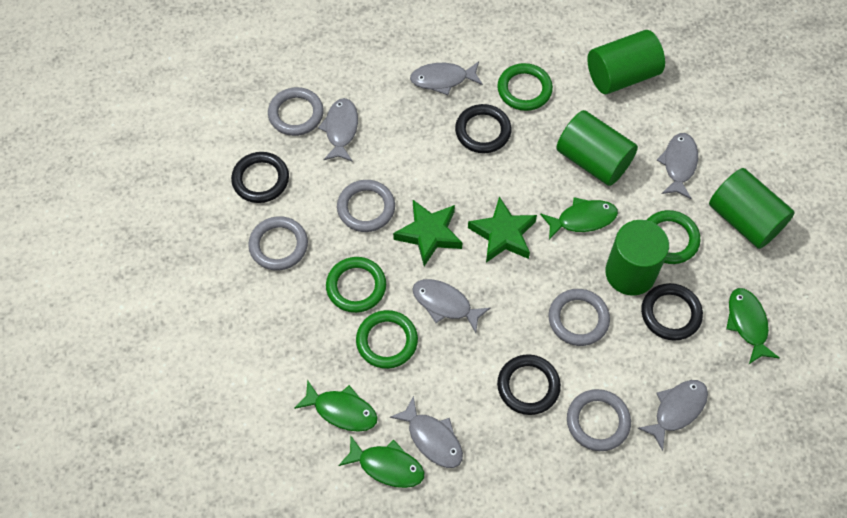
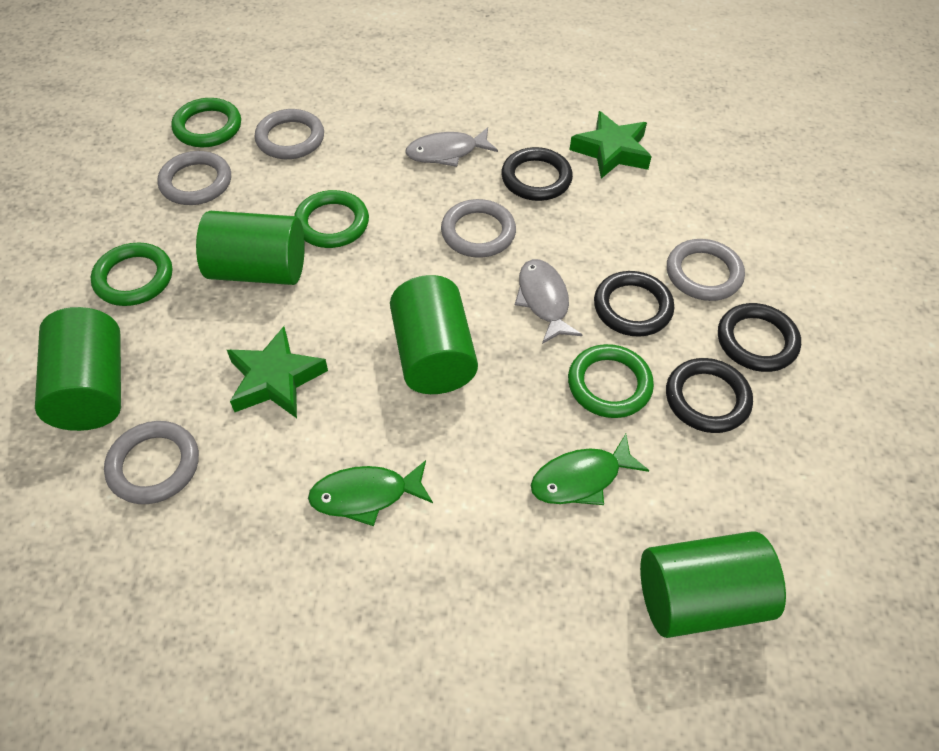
green fish: [294,379,378,432] [338,436,424,488] [540,197,618,240] [726,288,780,364] = 4 -> [308,460,433,526] [531,434,649,505] = 2
grey fish: [318,98,358,162] [390,396,463,468] [410,61,483,95] [412,279,491,333] [637,380,708,451] [657,133,698,199] = 6 -> [405,127,498,167] [515,259,582,344] = 2

